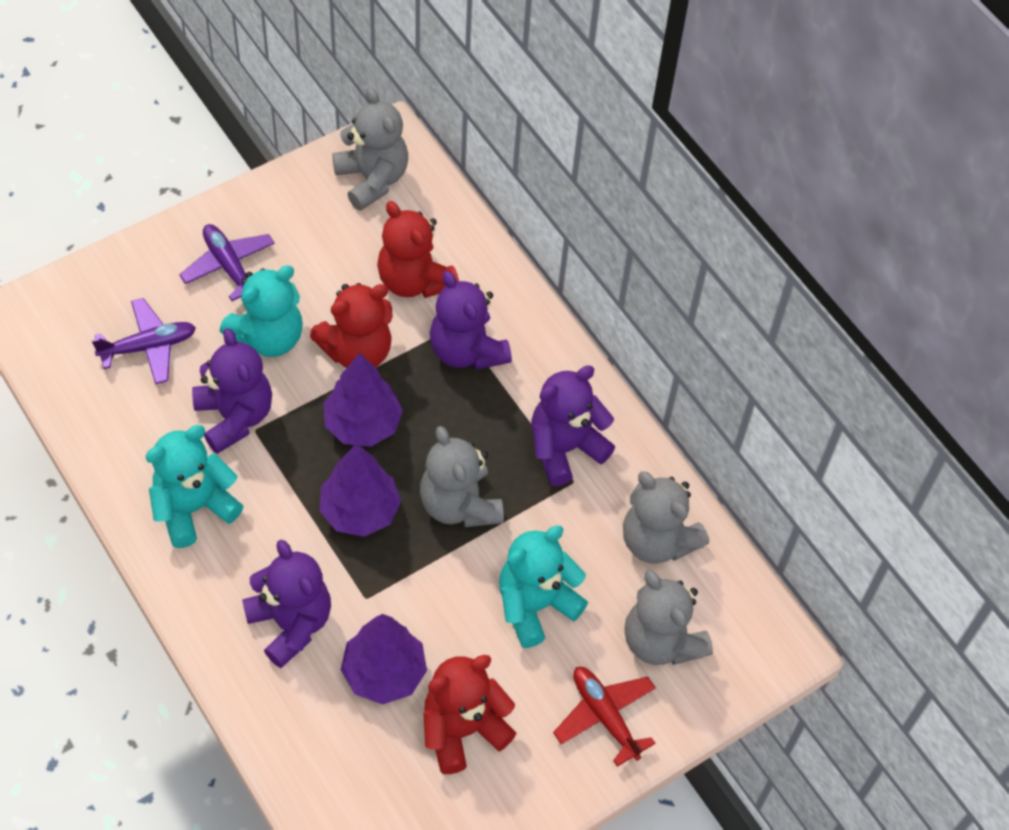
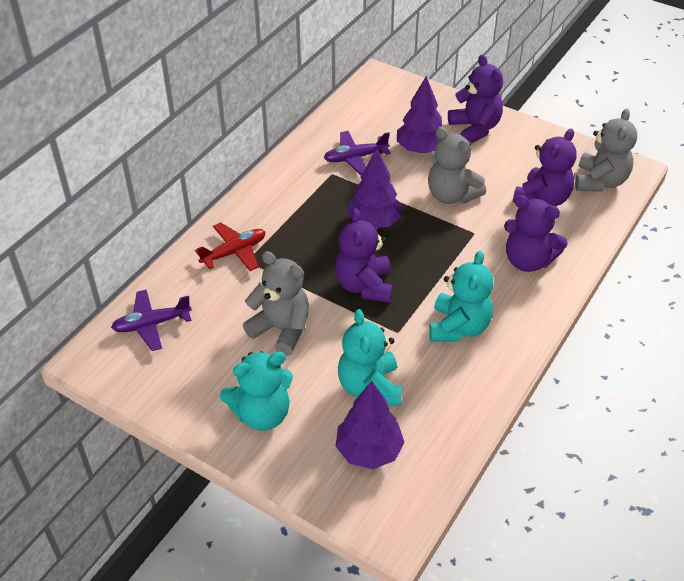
grey teddy bear: [332,87,408,211] [420,426,504,527] [623,471,709,564] [624,570,713,665] = 4 -> [243,251,309,355] [428,127,486,204] [575,108,637,192] = 3
red teddy bear: [310,283,393,368] [377,201,459,298] [423,655,517,774] = 3 -> none = 0

